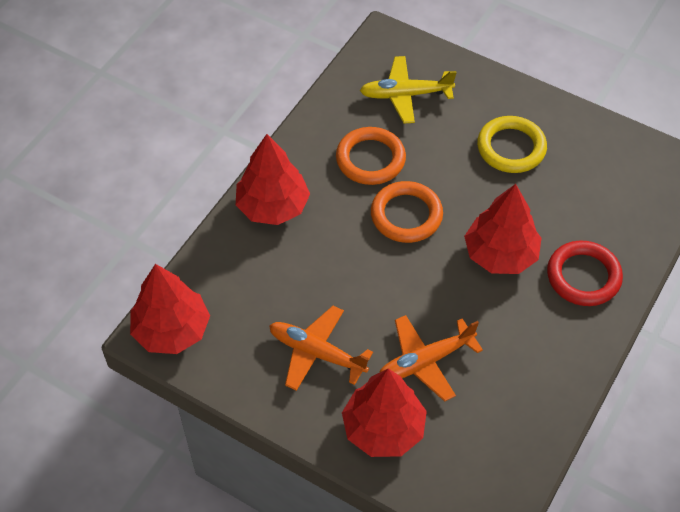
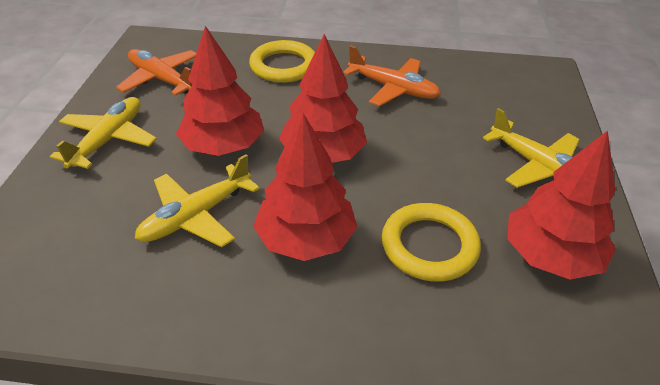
orange ring: [336,127,406,185] [371,181,443,243] = 2 -> none = 0
red ring: [547,241,623,306] = 1 -> none = 0
yellow plane: [360,56,457,123] = 1 -> [50,97,157,169] [135,154,260,247] [483,108,580,188] = 3
yellow ring: [477,116,547,173] = 1 -> [249,40,315,83] [382,203,481,282] = 2

